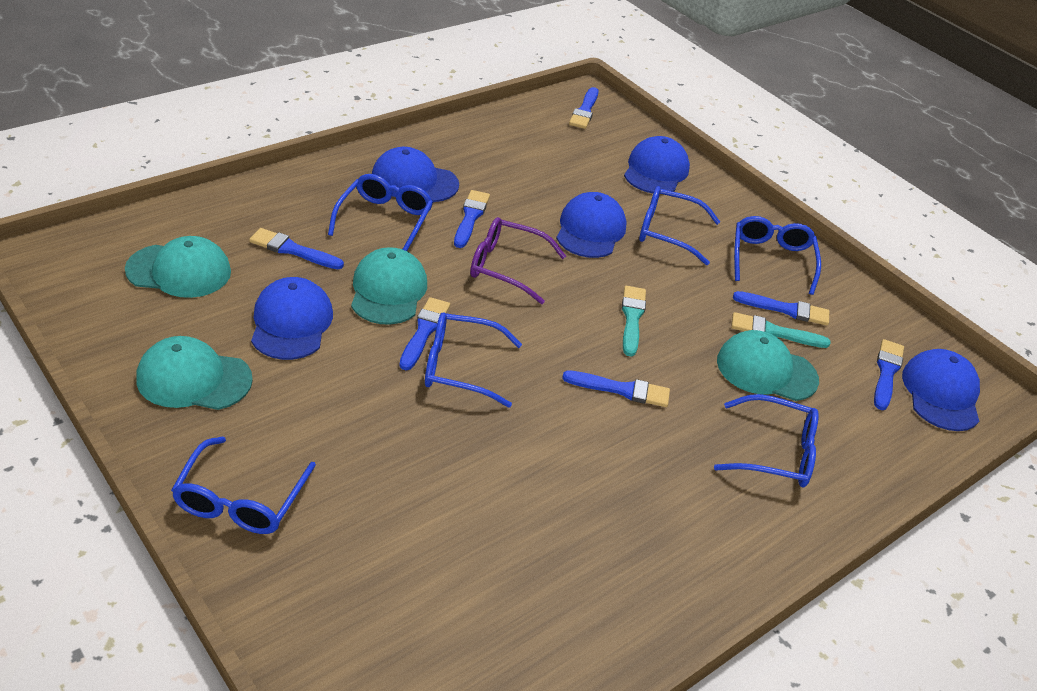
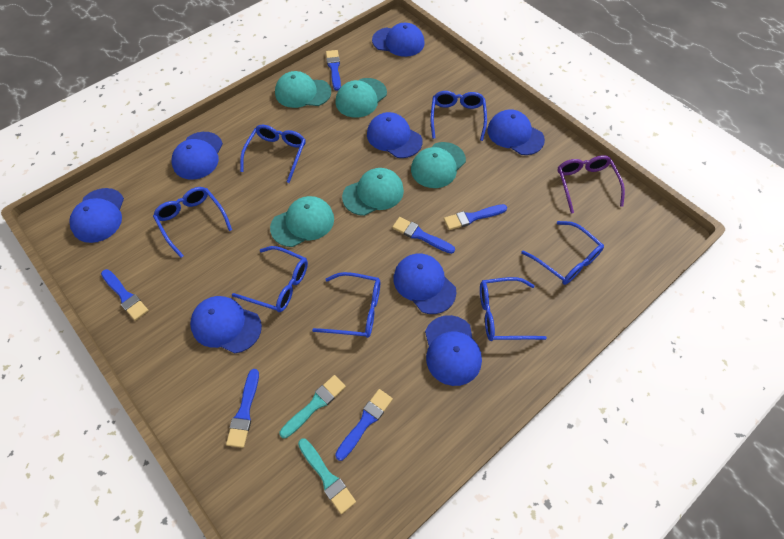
blue brush: [249,228,344,269] [399,297,450,370] [454,190,490,248] [562,370,670,407] [569,87,598,129] [733,291,829,326] [874,339,904,410] = 7 -> [101,269,149,321] [226,369,259,448] [326,50,341,91] [335,389,393,461] [392,217,455,254] [444,204,507,230] = 6
blue cap: [251,277,333,360] [372,147,459,202] [556,192,627,258] [624,136,690,193] [902,349,980,431] = 5 -> [69,188,124,243] [172,132,223,180] [190,296,262,354] [367,112,422,158] [372,23,425,57] [394,253,456,314] [425,315,482,386] [487,109,545,155] = 8
blue glasses: [171,436,316,534] [328,174,433,251] [425,312,522,408] [639,186,720,265] [714,394,819,487] [734,216,821,295] = 6 -> [153,187,232,258] [232,246,308,312] [240,125,306,183] [312,272,380,338] [431,91,487,141] [480,277,547,341] [521,221,604,285] = 7
turquoise cap: [125,236,231,298] [136,336,253,410] [351,247,427,325] [717,330,819,401] = 4 -> [270,196,334,247] [275,71,331,108] [335,78,387,118] [342,168,404,216] [411,142,466,188] = 5

